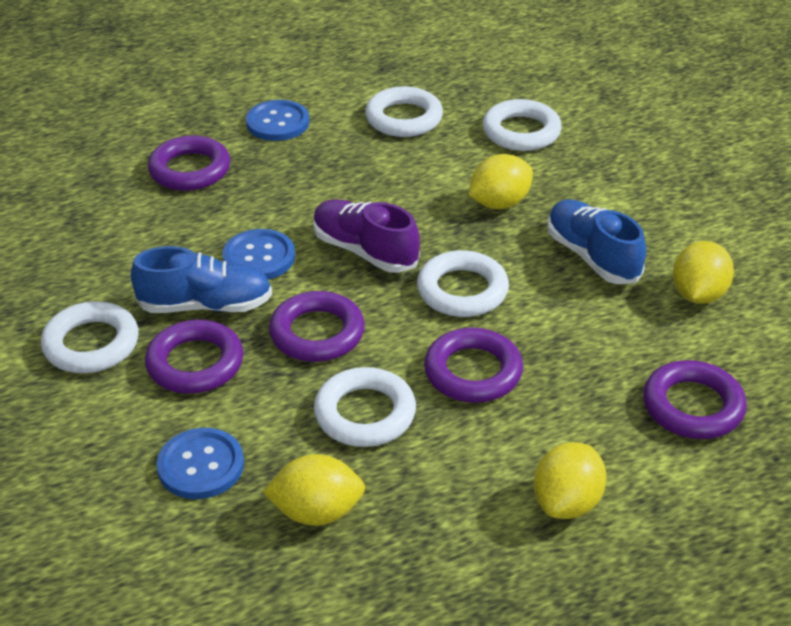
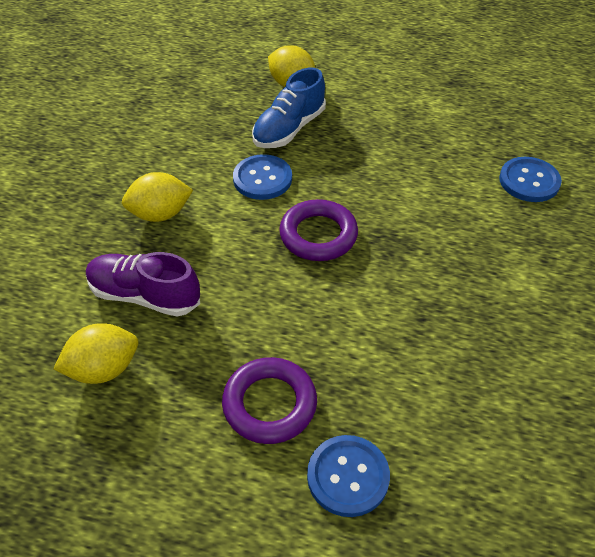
blue shoe: [131,246,272,313] [547,199,646,284] = 2 -> [252,68,326,148] = 1
purple ring: [145,320,244,394] [148,135,230,191] [269,291,365,362] [424,328,523,403] [643,360,747,439] = 5 -> [222,357,317,444] [279,199,358,261] = 2
white ring: [41,301,139,373] [314,367,416,447] [365,86,443,137] [417,250,509,317] [483,99,562,151] = 5 -> none = 0
yellow lemon: [263,454,365,526] [469,154,533,209] [534,442,606,519] [673,241,734,304] = 4 -> [53,323,138,384] [122,172,193,222] [268,45,315,87] = 3

